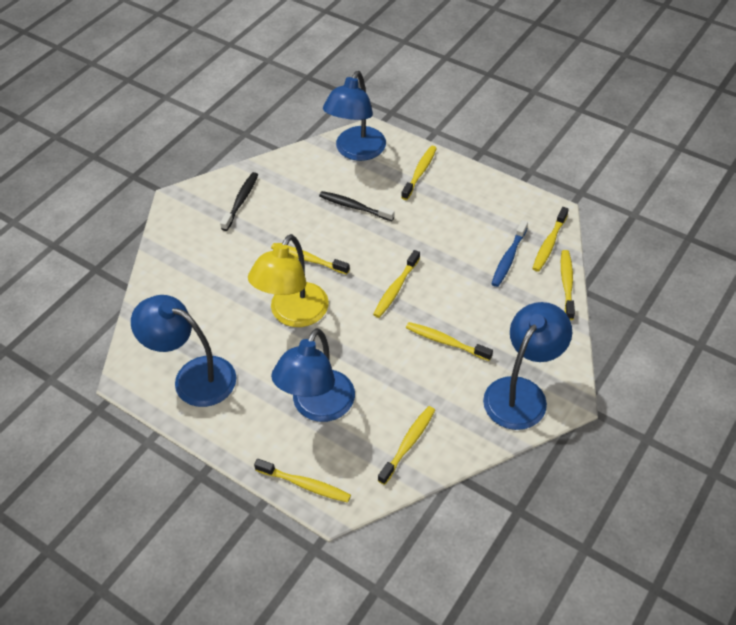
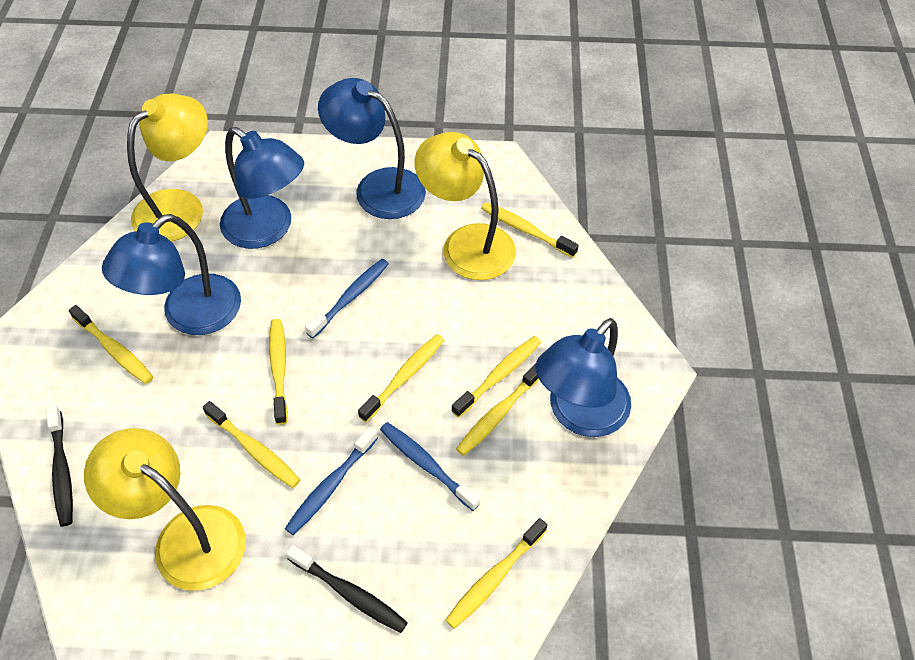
blue toothbrush: [491,220,528,287] = 1 -> [285,426,378,535] [305,259,389,338] [380,422,480,511] = 3
yellow lamp: [248,234,329,327] = 1 -> [84,428,246,591] [127,93,208,242] [415,132,516,280] = 3

